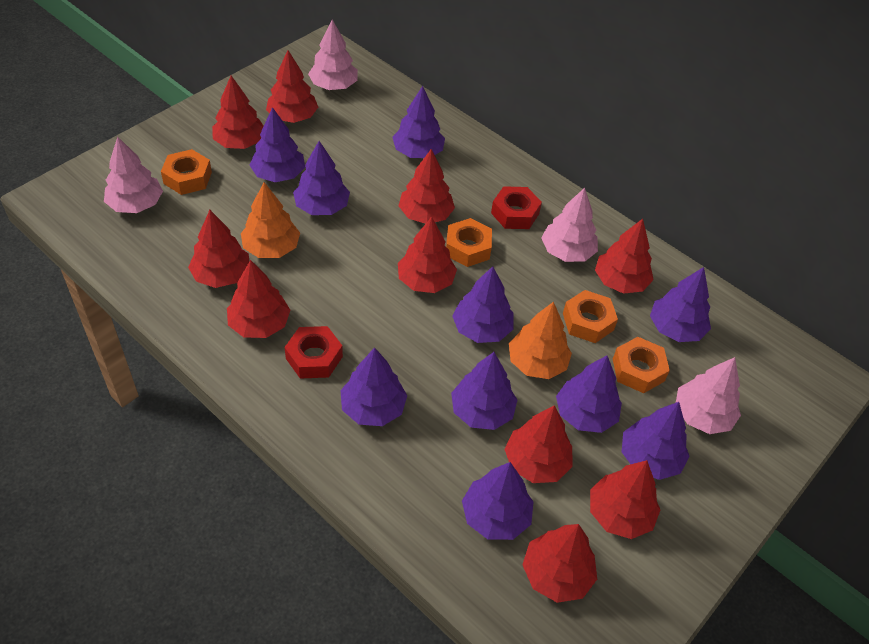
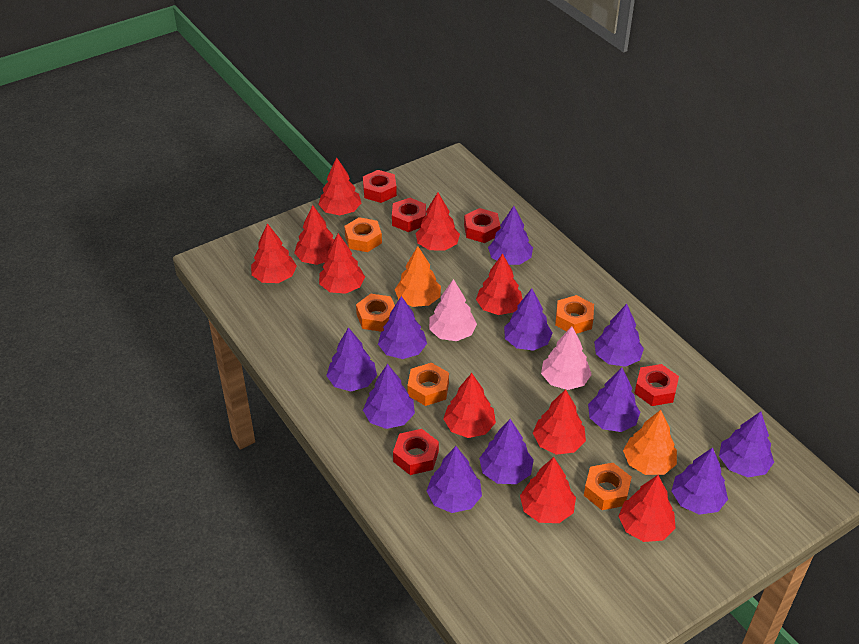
orange nut: [161,149,212,195] [446,218,492,267] [563,290,618,343] [613,337,670,393] = 4 -> [344,217,382,252] [356,294,395,332] [407,363,449,406] [555,295,594,334] [584,463,632,510] = 5
pink tree: [104,136,163,213] [308,19,358,90] [541,188,598,262] [676,357,741,434] = 4 -> [429,279,477,341] [541,326,592,390] = 2
purple tree: [250,107,305,182] [293,141,350,215] [340,347,407,426] [392,86,445,158] [451,352,517,430] [452,266,513,343] [462,462,533,540] [556,355,622,433] [622,402,689,480] [650,267,711,342] = 10 -> [326,327,377,391] [363,364,415,429] [378,296,427,359] [427,446,482,513] [479,419,534,484] [488,206,533,265] [504,288,552,351] [588,367,640,432] [594,304,644,367] [672,448,728,515] [719,411,774,477] = 11
red nut: [285,326,343,379] [491,186,542,229] = 2 -> [363,170,397,203] [392,198,426,232] [393,429,439,475] [464,208,500,243] [634,364,679,406] = 5

